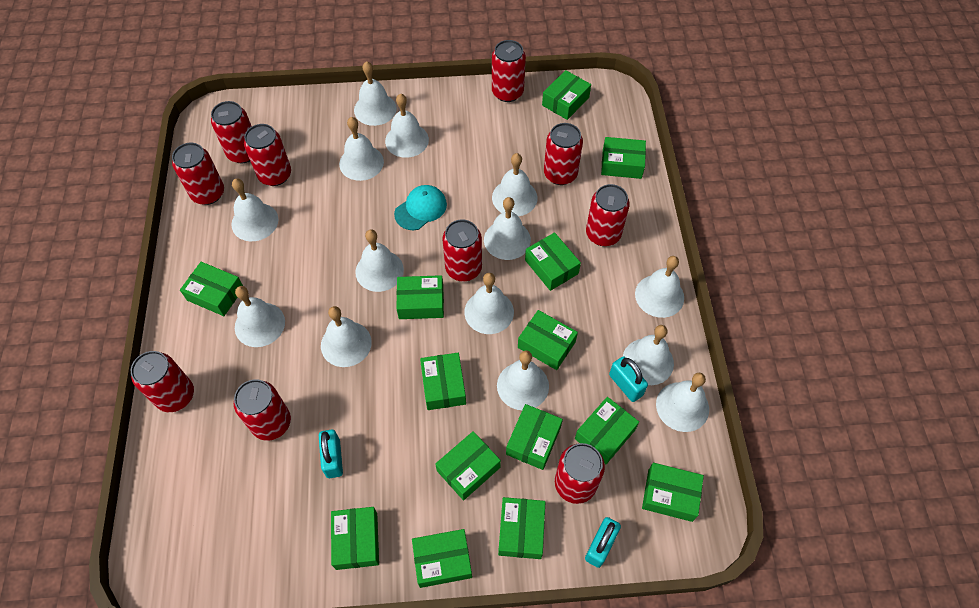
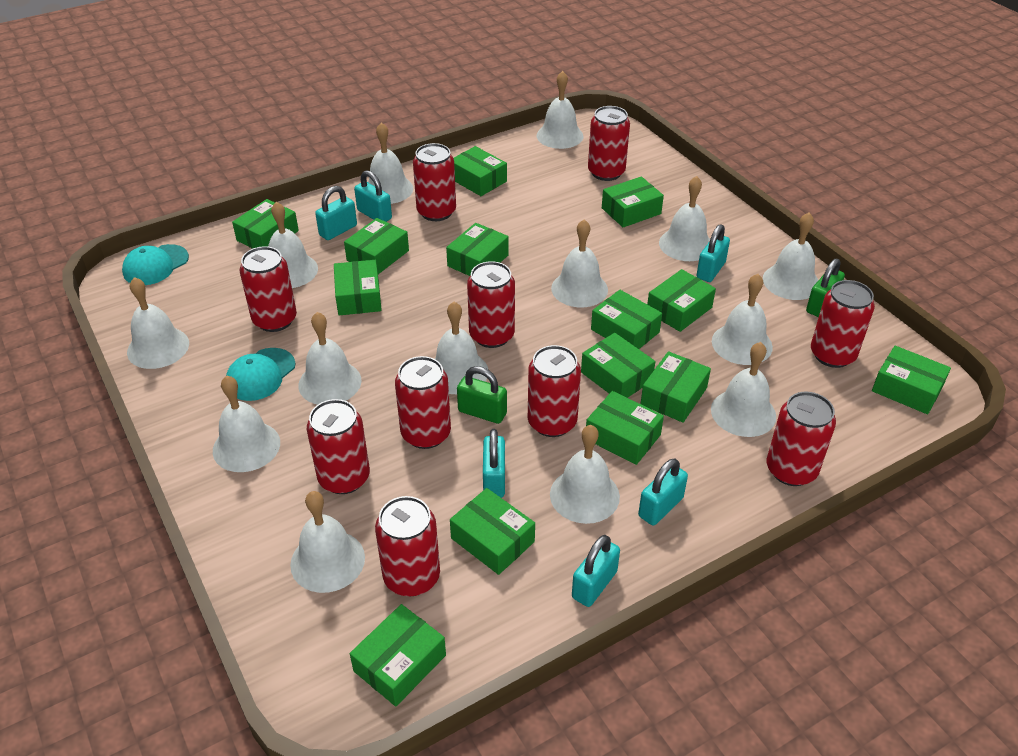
green padlock: none = 0 -> [457,366,507,424] [806,259,845,317] = 2
turquoise cap: [394,185,447,230] = 1 -> [122,244,189,285] [226,348,295,401] = 2
turquoise padlock: [319,430,343,478] [585,517,621,568] [609,356,648,402] = 3 -> [315,186,357,240] [354,170,392,222] [483,429,505,498] [572,535,620,607] [638,459,688,525] [696,224,730,282] = 6

